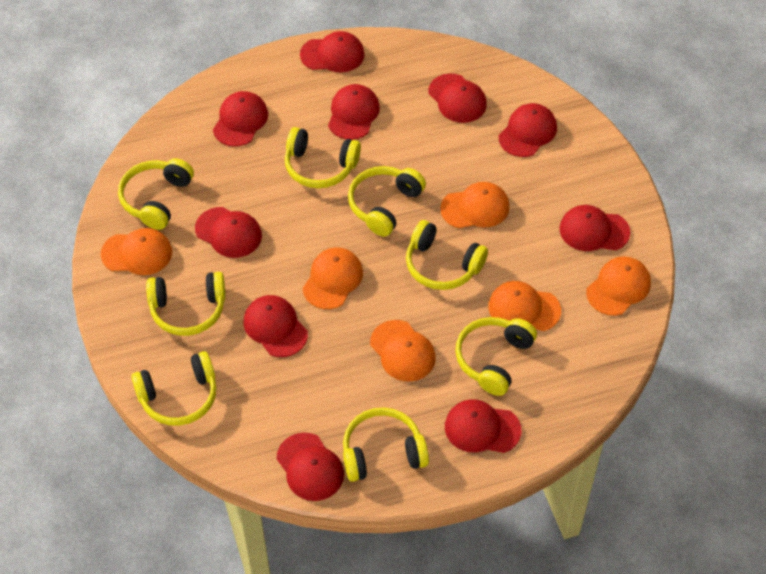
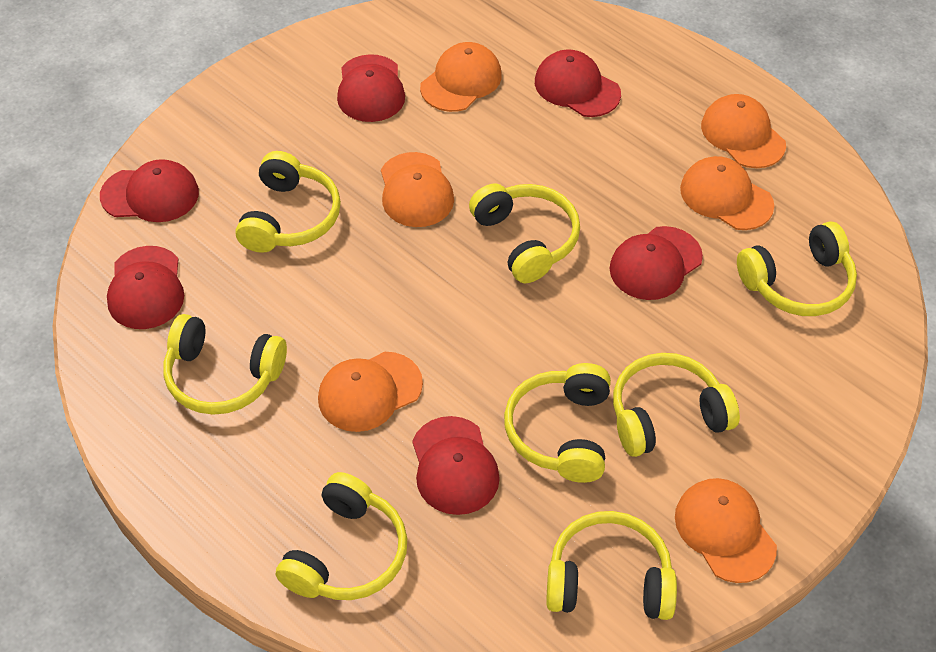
red cap: [195,207,262,258] [213,91,268,146] [243,295,308,357] [276,433,344,501] [300,31,365,73] [328,84,380,140] [428,74,487,123] [445,399,521,453] [499,103,557,157] [559,205,630,251] = 10 -> [100,159,199,222] [107,246,184,329] [337,54,405,122] [412,416,500,515] [535,49,621,117] [609,226,703,300] = 6

